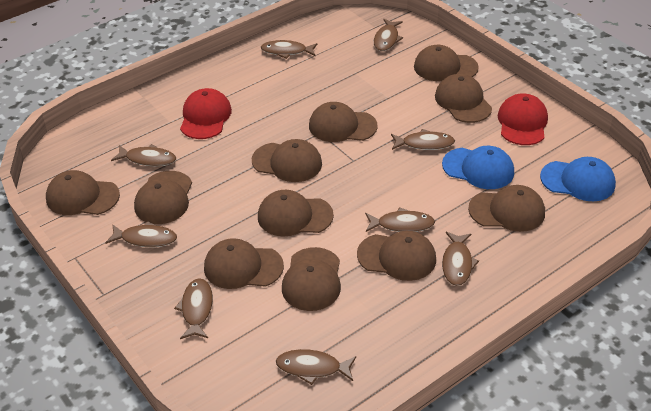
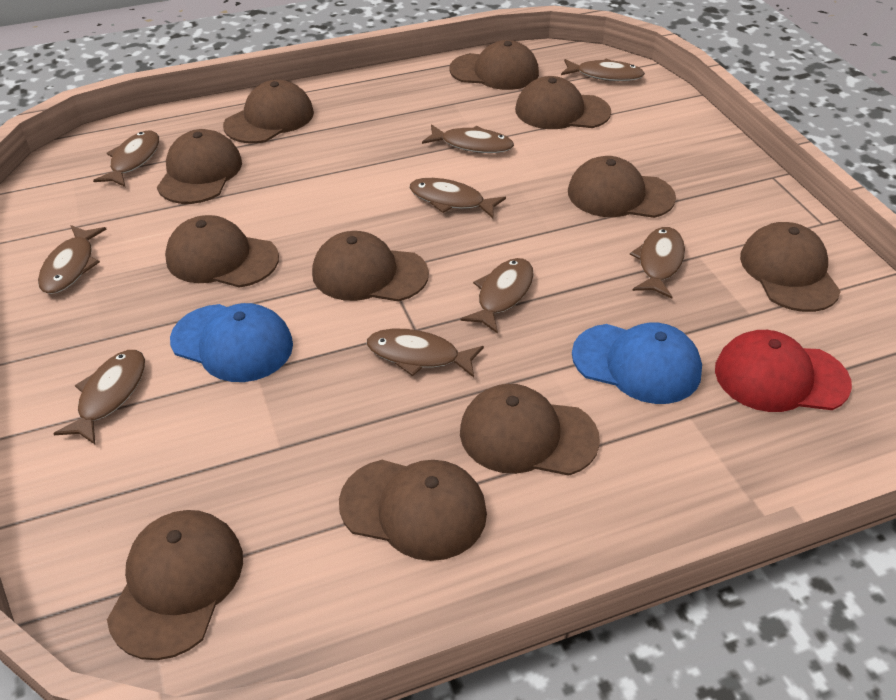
red cap: [180,88,232,139] [498,94,548,145] = 2 -> [715,330,852,412] = 1

